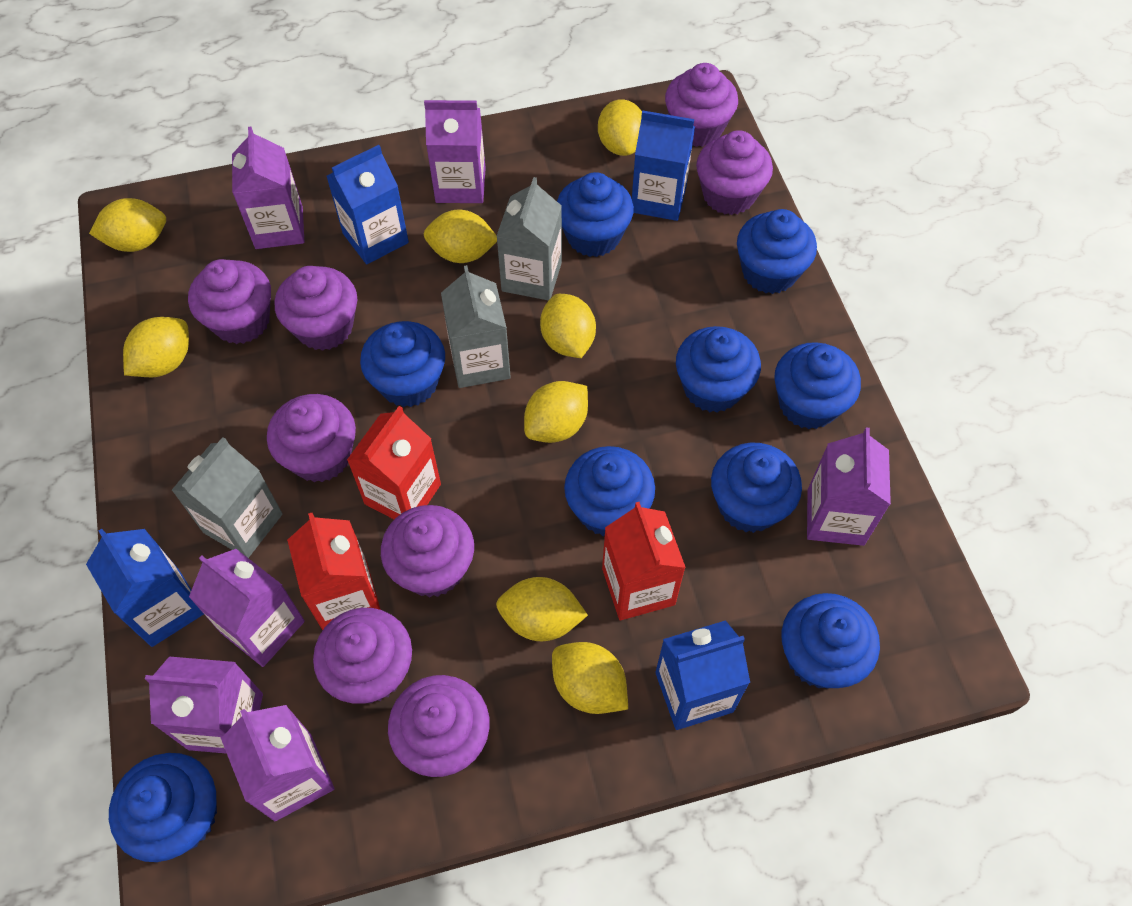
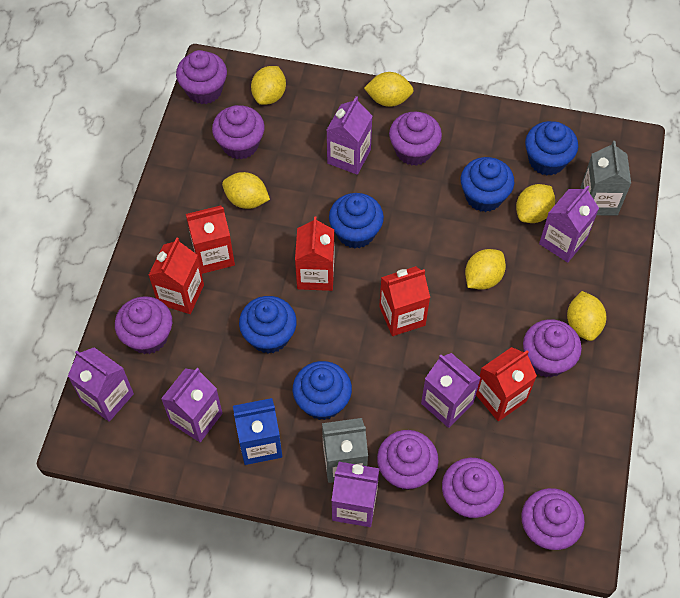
blue carton: [86,529,204,647] [326,145,409,264] [632,110,695,221] [655,620,750,730] = 4 -> [233,398,282,465] = 1
blue cupcake: [109,753,217,862] [360,321,445,407] [557,172,634,257] [564,446,655,536] [676,326,761,413] [711,443,802,533] [737,209,817,294] [774,342,861,429] [782,593,880,688] = 9 -> [239,296,297,354] [293,361,352,420] [329,193,384,249] [461,157,514,212] [525,121,578,176] = 5
grey carton: [171,437,283,558] [441,265,511,388] [496,177,562,301] = 3 -> [322,418,368,483] [581,141,631,215] = 2
red carton: [287,513,381,630] [347,406,441,519] [602,502,686,620] = 3 -> [149,237,204,314] [186,205,235,274] [295,216,335,291] [379,266,430,336] [476,347,537,421] = 5
yellow lemon: [89,198,166,252] [123,317,189,377] [424,210,497,263] [496,577,588,641] [524,381,588,443] [540,294,596,358] [552,642,628,714] [598,99,642,156] = 8 -> [222,172,270,209] [251,66,286,105] [364,72,414,107] [465,249,506,290] [516,184,555,223] [567,291,606,341] = 6

